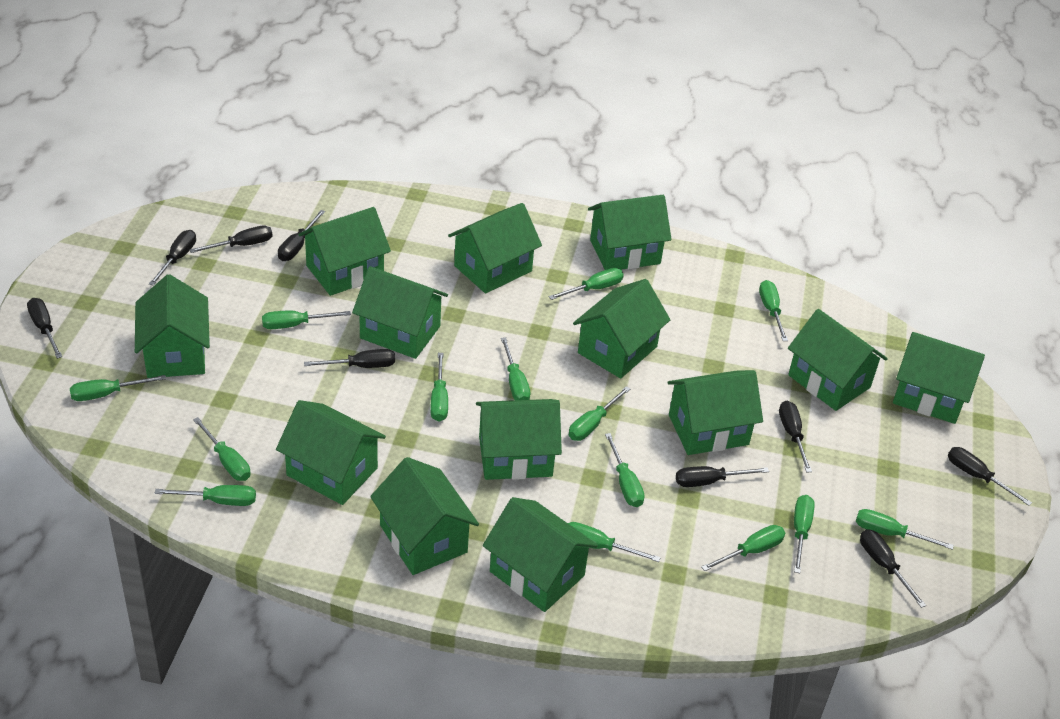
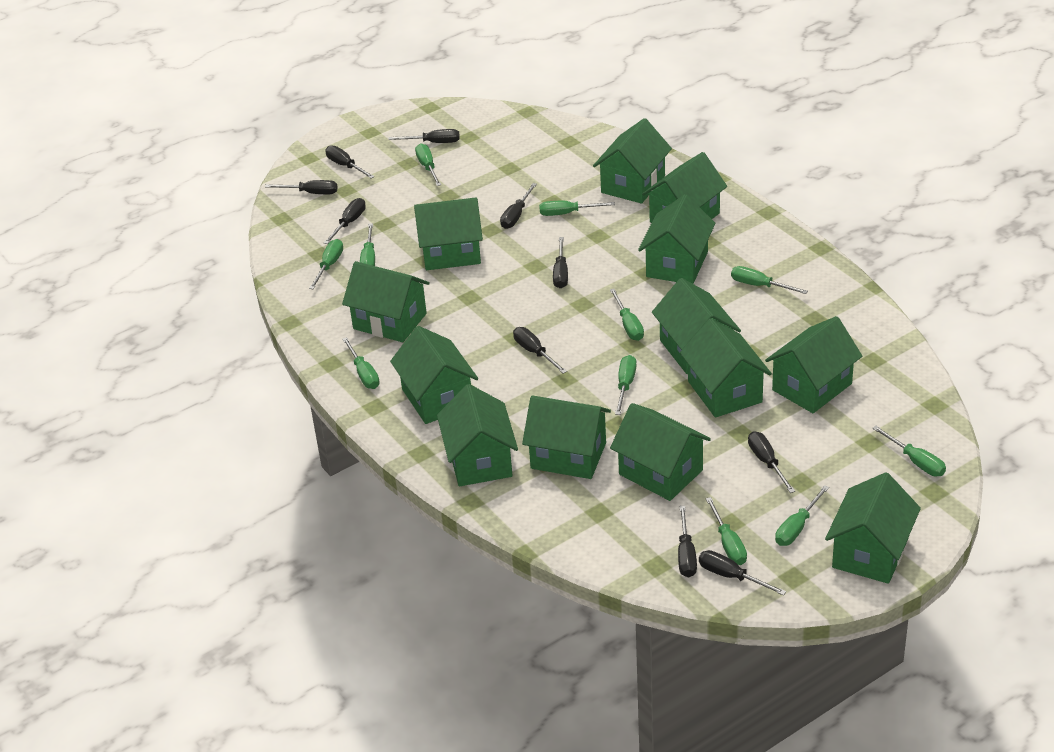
black screwdriver: [27,298,63,359] [149,230,196,286] [189,226,273,253] [278,210,325,261] [304,349,395,368] [676,466,769,487] [779,401,812,473] [860,529,926,608] [948,447,1032,506] = 9 -> [265,180,338,194] [324,198,366,244] [325,145,375,179] [389,129,460,143] [500,183,537,229] [513,327,567,374] [553,237,568,288] [678,506,697,577] [699,550,786,596] [748,431,795,493] = 10
green screwdriver: [70,375,166,401] [155,485,256,506] [193,417,250,481] [262,310,351,329] [430,353,448,421] [501,337,530,400] [549,268,624,300] [568,522,661,562] [569,386,630,441] [605,433,645,507] [701,525,785,571] [759,280,788,341] [794,495,815,573] [856,509,954,550] = 14 -> [309,239,343,289] [342,337,380,389] [360,224,375,266] [415,143,441,186] [539,201,615,216] [610,289,644,341] [615,355,637,415] [706,497,747,565] [731,266,808,294] [775,485,829,546] [872,426,946,477] = 11

